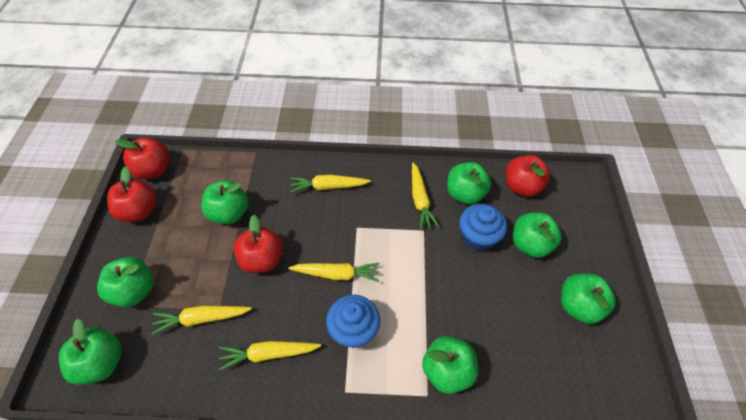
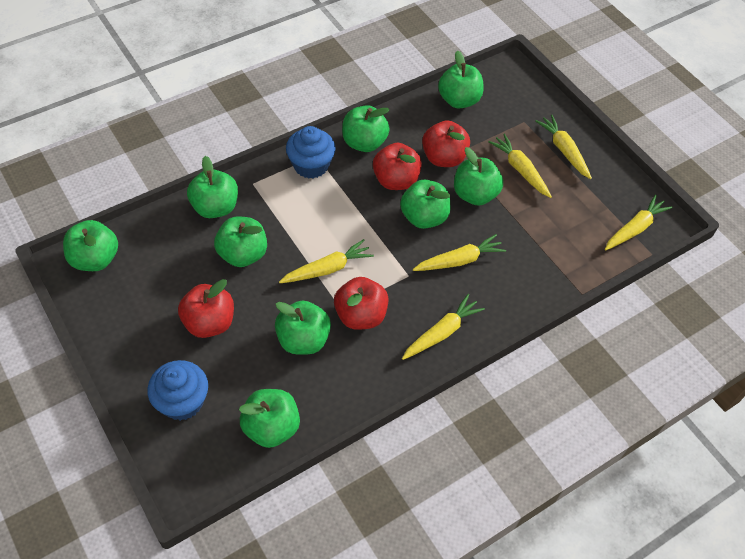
green apple: [59,319,122,385] [97,257,153,307] [201,180,249,224] [422,336,478,394] [447,162,491,205] [513,212,562,258] [561,274,616,324] = 7 -> [63,220,118,271] [187,156,238,218] [214,217,267,267] [239,389,300,448] [275,301,331,355] [342,105,390,152] [400,180,451,229] [438,50,484,108] [454,147,503,206] = 9
yellow carrot: [152,306,252,335] [219,341,321,371] [288,263,380,282] [290,175,371,193] [412,162,440,230] = 5 -> [279,239,374,283] [402,294,485,360] [413,234,506,271] [488,134,552,198] [535,115,592,179] [605,195,673,250] = 6

